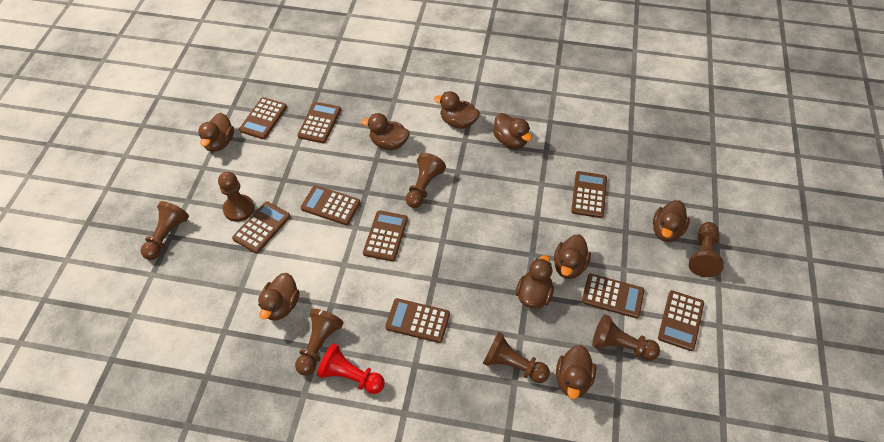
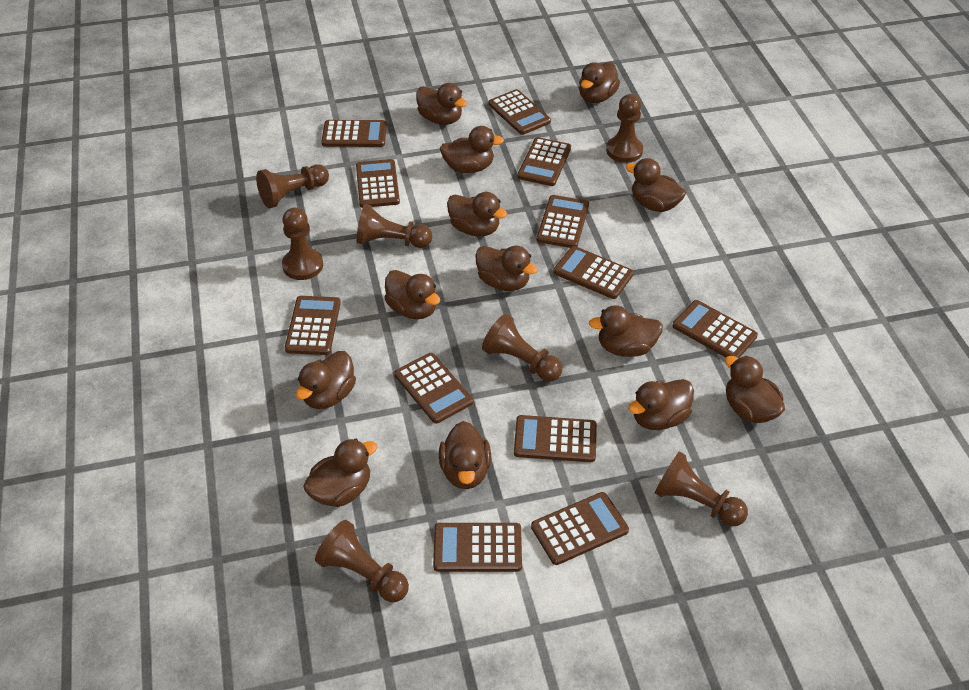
brown calculator: [232,201,291,253] [239,97,287,139] [297,102,341,143] [301,185,361,225] [363,210,408,262] [385,298,450,343] [571,171,607,218] [582,274,645,318] [658,290,704,351] = 9 -> [285,296,341,355] [321,120,387,147] [356,159,400,208] [395,353,473,424] [433,523,522,572] [489,89,551,135] [514,415,597,462] [517,137,571,186] [531,492,629,565] [537,195,589,248] [553,246,634,299] [673,300,758,358] = 12
brown duck: [198,113,234,152] [258,273,300,320] [361,113,410,150] [434,91,480,129] [493,113,532,149] [516,255,554,309] [554,235,591,279] [556,345,596,399] [653,200,690,242] = 9 -> [296,351,356,409] [303,439,377,507] [384,270,440,319] [416,83,467,125] [439,421,491,489] [440,126,504,173] [447,192,507,237] [475,246,538,291] [579,62,620,103] [589,305,663,357] [626,158,686,212] [628,379,694,430] [725,356,785,423] = 13
red pawn: [317,343,385,394] = 1 -> none = 0

